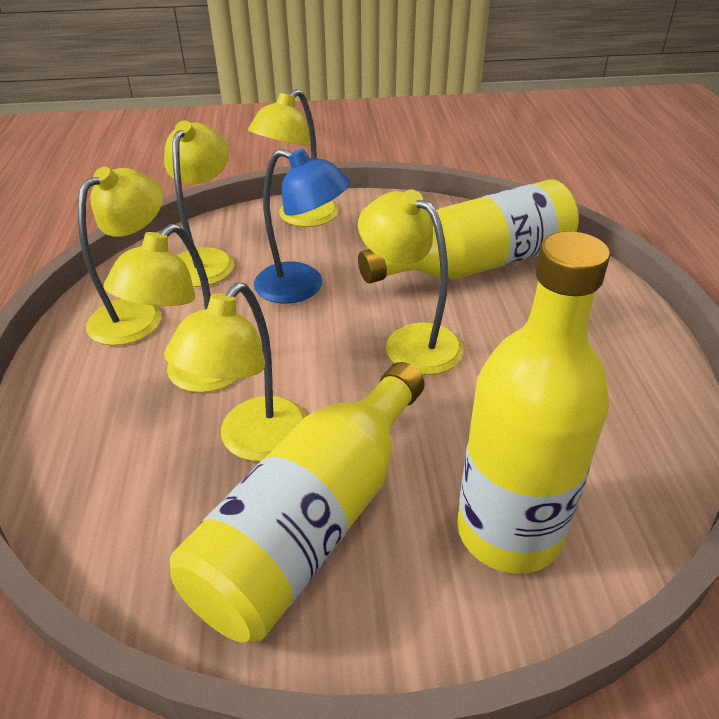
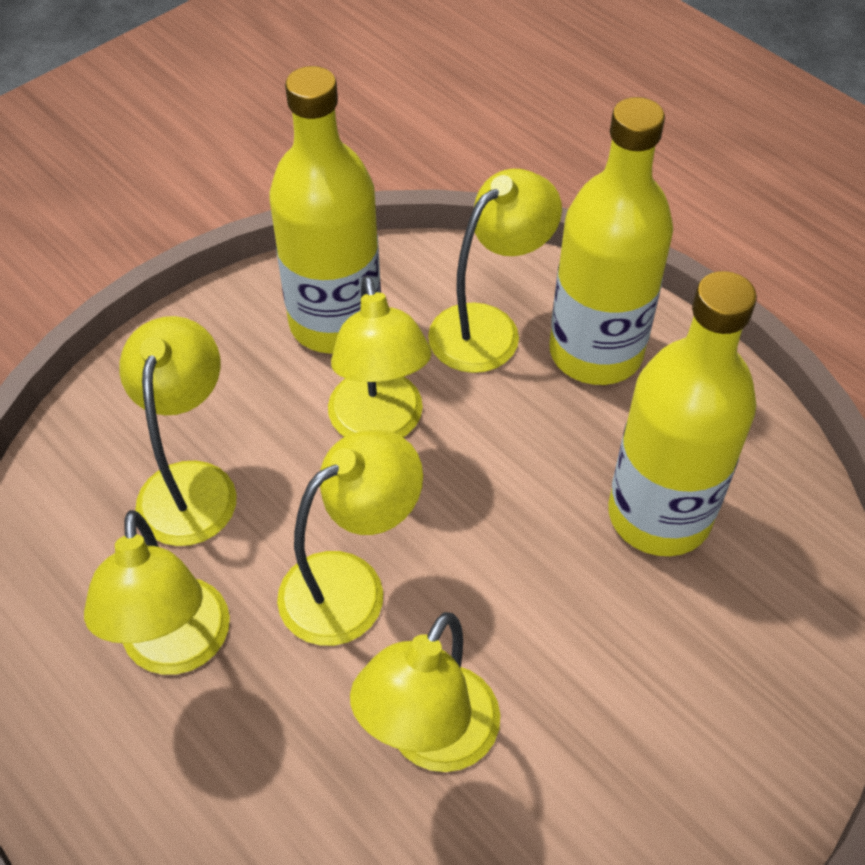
blue lamp: [254,149,350,303] = 1 -> none = 0

